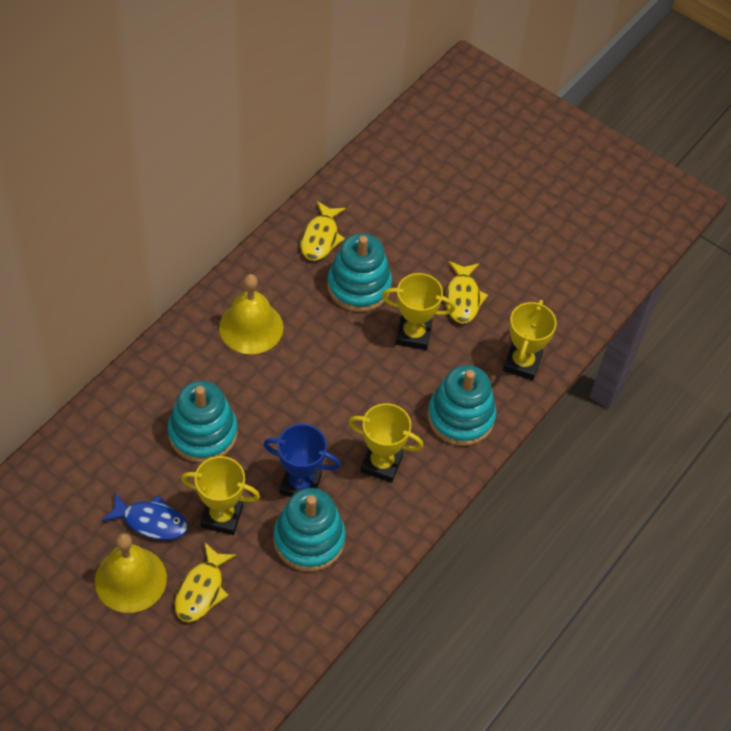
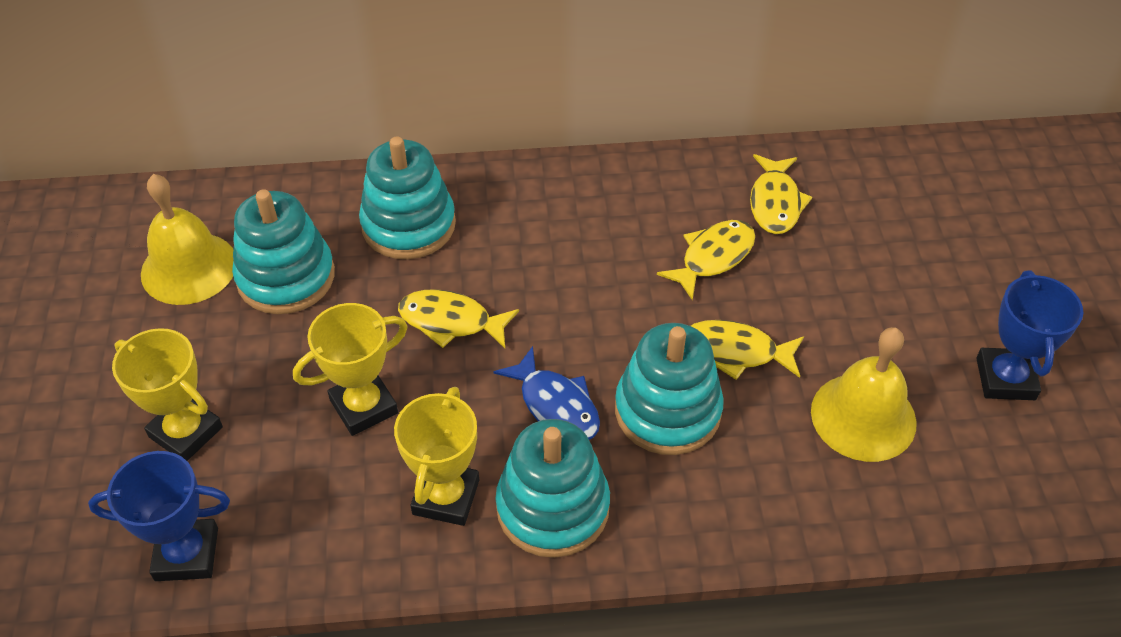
blue trophy: [263,424,340,497] = 1 -> [88,451,230,581] [976,271,1084,400] = 2
yellow fish: [175,543,236,622] [301,201,346,261] [445,261,488,324] = 3 -> [398,289,519,348] [657,220,755,301] [691,320,804,380] [750,154,812,234] = 4
yellow trophy: [181,456,260,535] [348,403,423,483] [382,273,456,350] [503,300,557,380] = 4 -> [112,328,223,461] [293,303,408,436] [394,387,479,526] = 3

